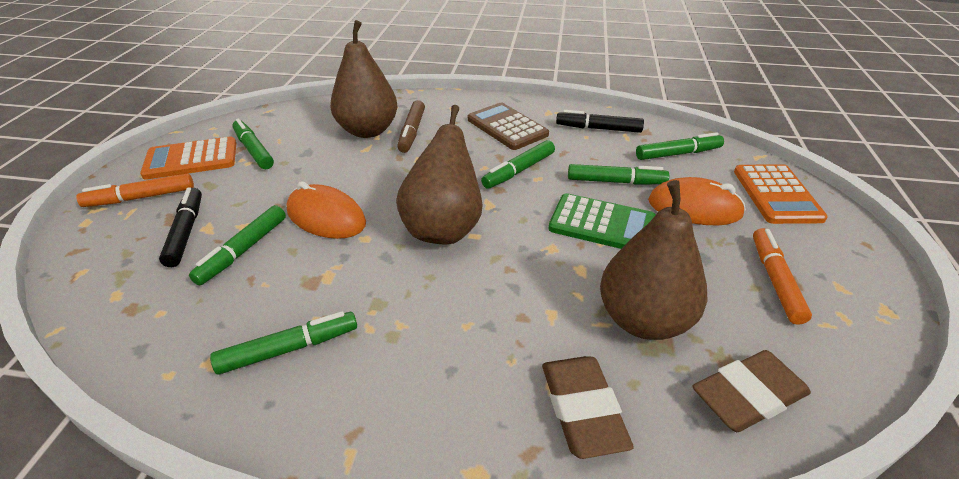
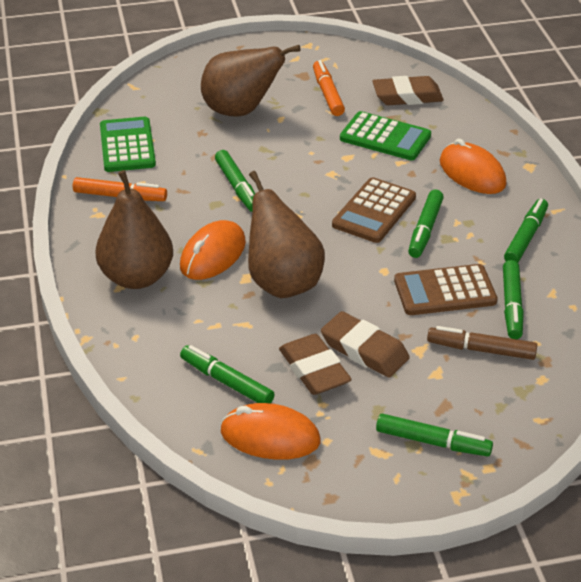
black marker: [159,187,202,267] [556,110,644,133] = 2 -> none = 0
brown calculator: [468,103,549,150] = 1 -> [332,177,416,243] [394,264,498,315] = 2
brown eraser: [542,356,634,459] [693,350,811,432] = 2 -> [279,334,352,395] [321,311,410,378] [372,76,444,105] = 3
green calculator: [548,193,656,249] = 1 -> [100,117,156,172] [340,111,431,160] = 2
orange calculator: [140,136,236,180] [734,164,828,224] = 2 -> none = 0
orange mouse: [286,181,366,239] [648,177,746,225] = 2 -> [180,220,246,280] [220,403,320,460] [440,138,507,194] = 3

